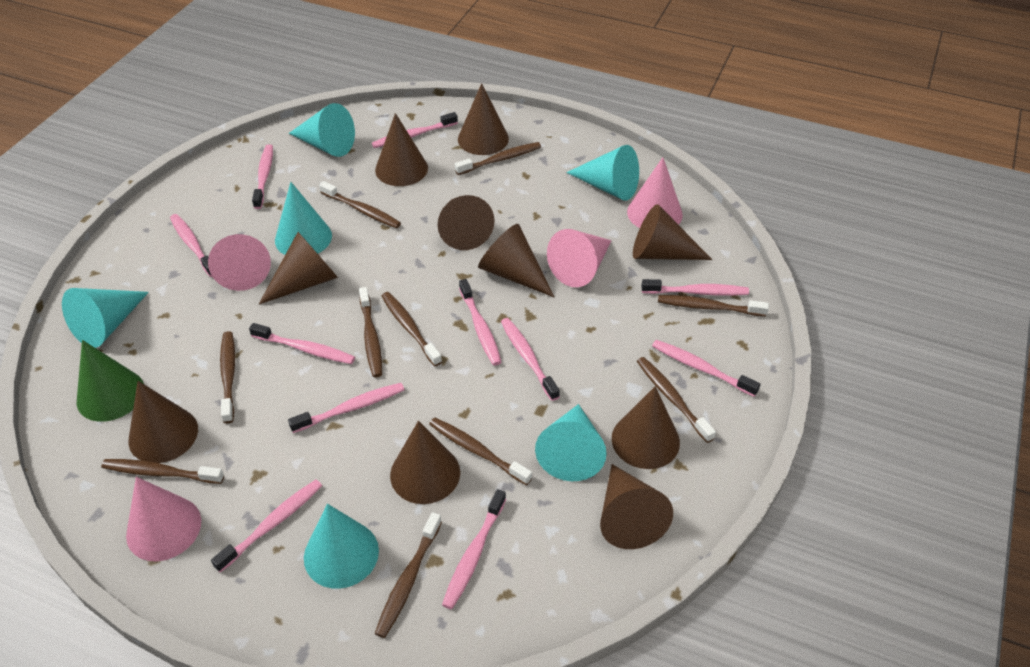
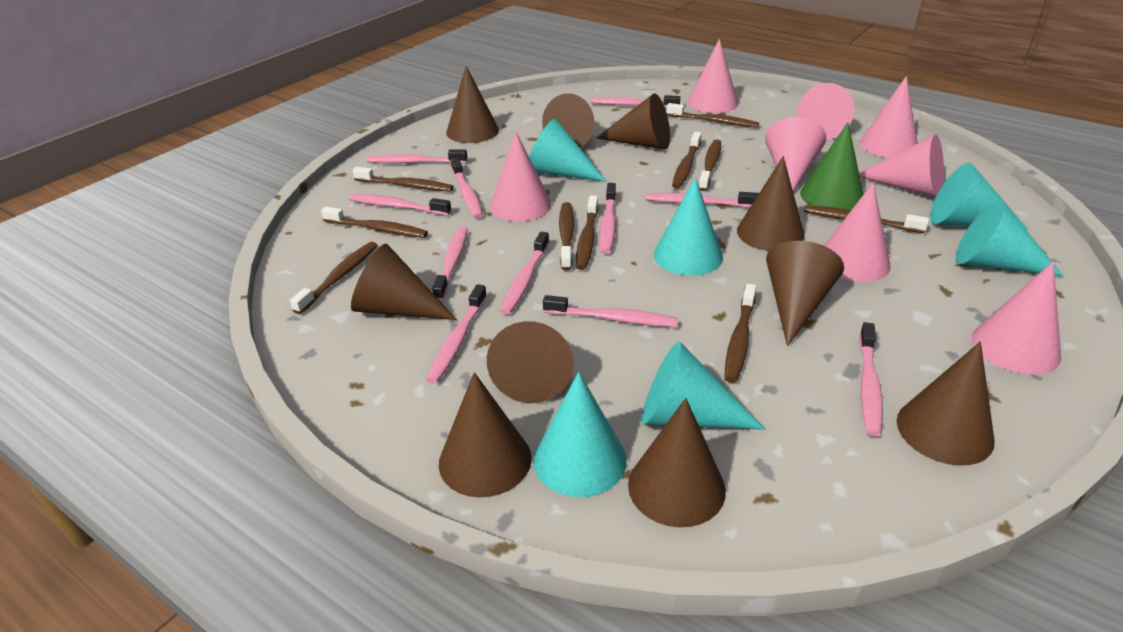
pink cone: [126,477,201,561] [208,234,271,291] [547,229,612,287] [627,157,683,228] = 4 -> [490,132,552,222] [688,39,738,113] [765,117,826,191] [797,83,855,140] [824,182,890,282] [859,135,944,198] [860,76,918,158] [972,262,1061,375] = 8

